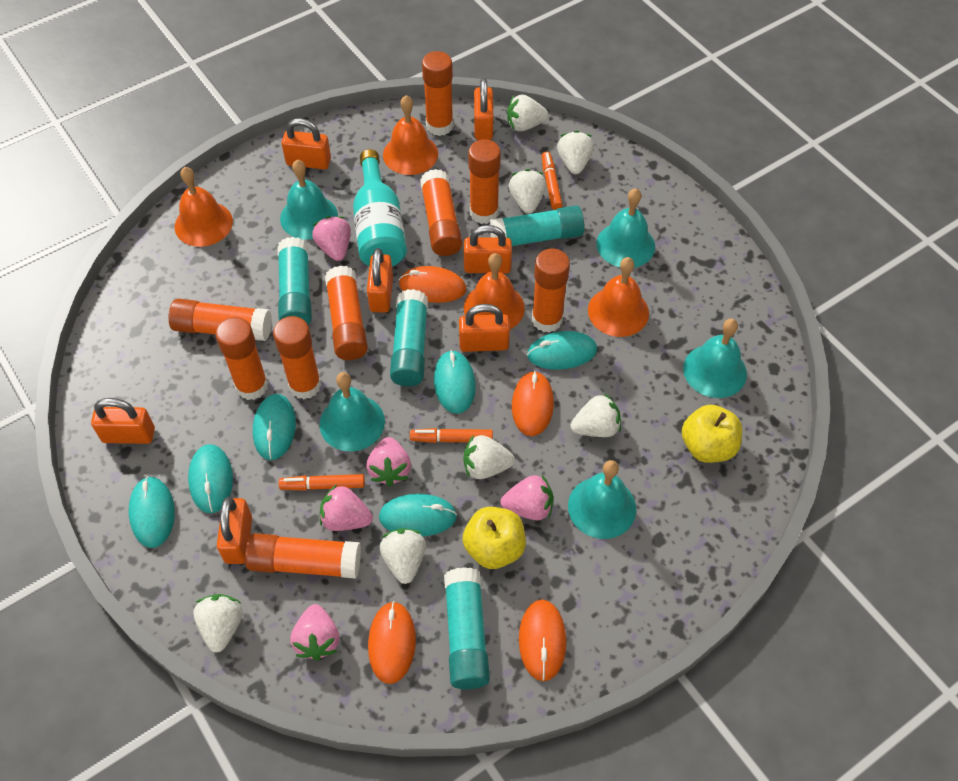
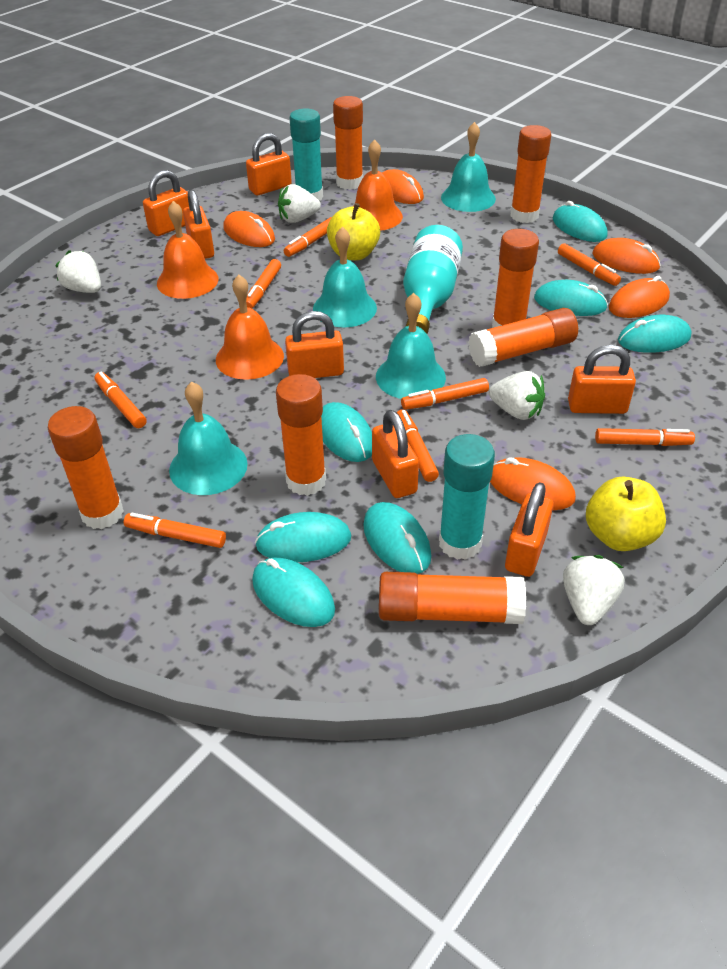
orange bell: [175,167,233,247] [383,95,438,175] [464,253,525,329] [588,257,649,337] = 4 -> [157,201,219,299] [216,275,284,380] [354,139,403,231] = 3
orange glue stick: [169,299,272,341] [215,317,268,400] [245,533,361,579] [273,316,321,399] [325,266,368,360] [420,169,462,256] [422,51,454,136] [468,139,501,224] [532,249,570,333] = 9 -> [48,406,124,529] [276,374,326,496] [333,96,363,190] [379,572,526,624] [468,308,578,367] [492,229,539,328] [510,125,551,223] = 7
orange marker: [279,474,365,491] [410,428,493,443] [542,152,563,210] = 3 -> [95,372,147,428] [124,513,226,548] [246,259,281,309] [284,217,332,257] [397,409,439,482] [401,378,489,410] [558,243,621,286] [595,428,695,446] = 8
orange mouse: [368,601,416,684] [399,266,466,303] [512,371,554,436] [519,600,566,681] = 4 -> [223,211,275,247] [382,169,424,204] [490,457,576,510] [592,238,661,274] [609,276,670,318] = 5
pink strawberry: [291,604,339,661] [312,216,351,261] [320,484,373,531] [367,437,411,487] [501,475,553,520] = 5 -> none = 0
turquoise bell: [280,160,338,239] [320,372,385,452] [568,460,636,539] [596,188,655,268] [683,319,747,398] = 5 -> [169,382,248,495] [313,227,377,328] [376,293,446,399] [441,122,496,212] = 4
turquoise glue stick: [278,237,312,325] [390,289,428,386] [444,567,490,689] [489,205,584,246] = 4 -> [290,109,323,200] [439,434,495,560] = 2
turquoise mouse: [129,476,175,548] [188,444,233,513] [253,394,296,460] [379,494,457,536] [434,350,476,414] [527,331,597,370] = 6 -> [252,558,335,627] [255,512,351,562] [321,402,372,462] [363,502,431,574] [534,280,608,316] [553,201,608,242] [618,315,691,353] = 7
white strawberry: [193,594,243,653] [379,528,426,584] [463,435,515,479] [507,95,548,131] [509,169,546,214] [557,130,594,174] [571,393,621,437] = 7 -> [55,250,101,293] [278,184,321,223] [489,371,545,420] [563,555,624,625] = 4

